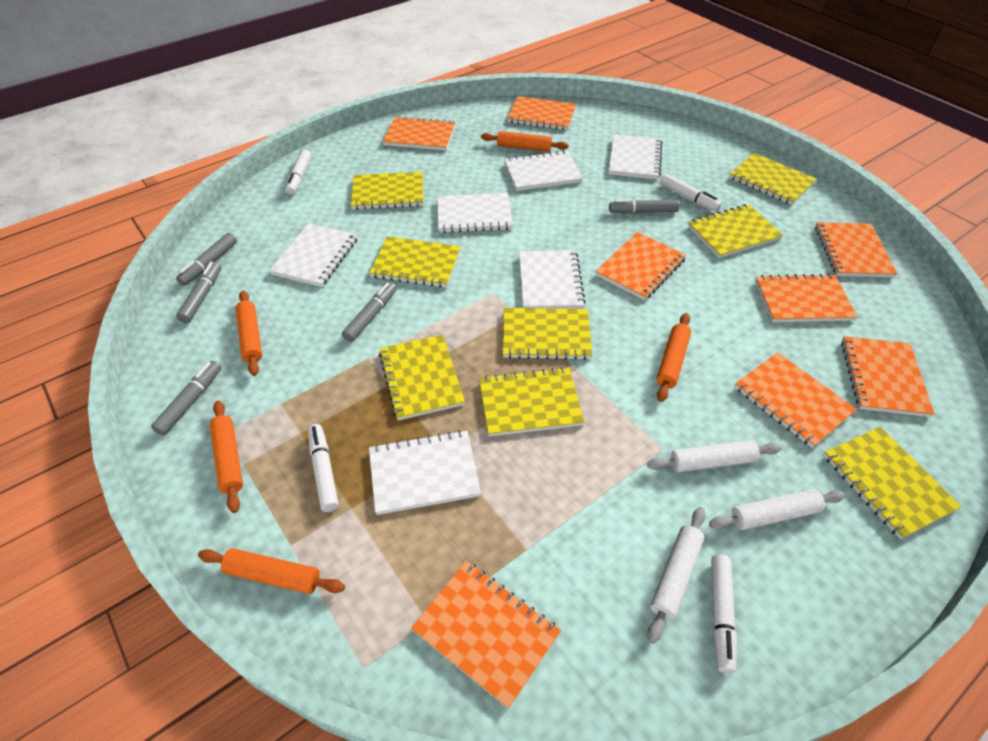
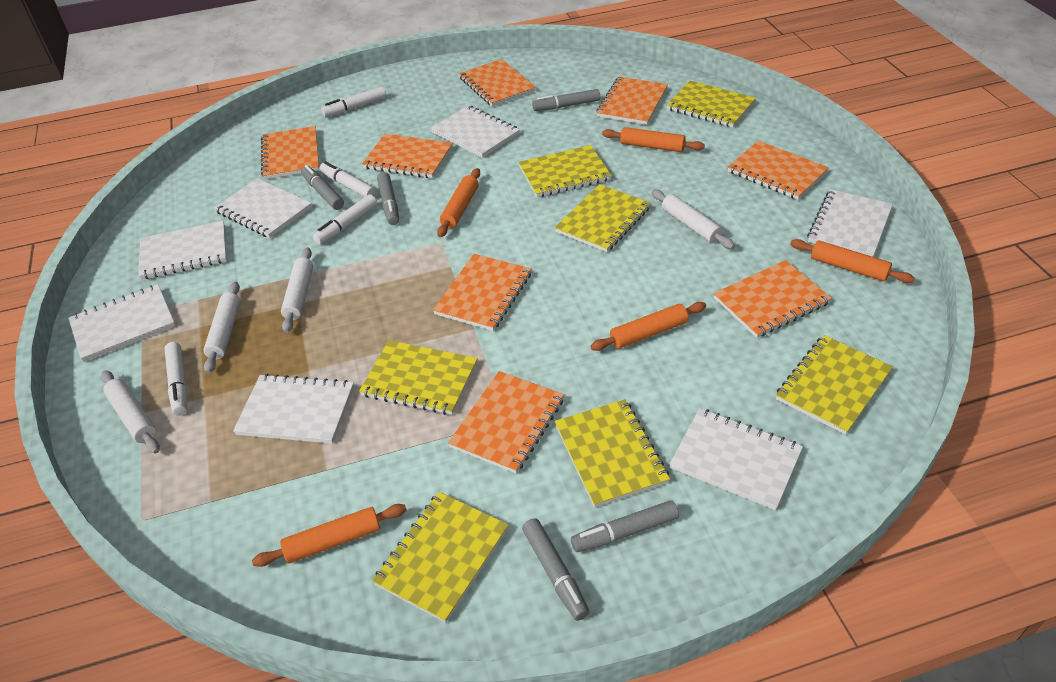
white notebook: [269,223,358,287] [369,430,481,515] [437,193,513,233] [504,150,583,191] [519,250,586,309] [609,134,662,180] = 6 -> [69,284,175,362] [138,221,227,280] [214,178,312,238] [233,374,354,444] [430,105,520,158] [670,408,803,510] [807,189,893,257] = 7
white rolling pin: [647,440,781,473] [648,507,706,644] [709,489,845,530] = 3 -> [101,370,160,454] [203,281,241,374] [281,247,313,333] [652,190,735,249] = 4
yellow notebook: [351,172,423,210] [369,236,461,288] [379,335,465,420] [479,367,584,436] [503,308,592,360] [688,204,783,258] [729,153,817,205] [824,427,961,539] = 8 -> [359,340,478,415] [372,492,509,623] [519,145,612,198] [555,184,651,252] [555,399,670,507] [666,81,756,127] [776,335,893,435] = 7

